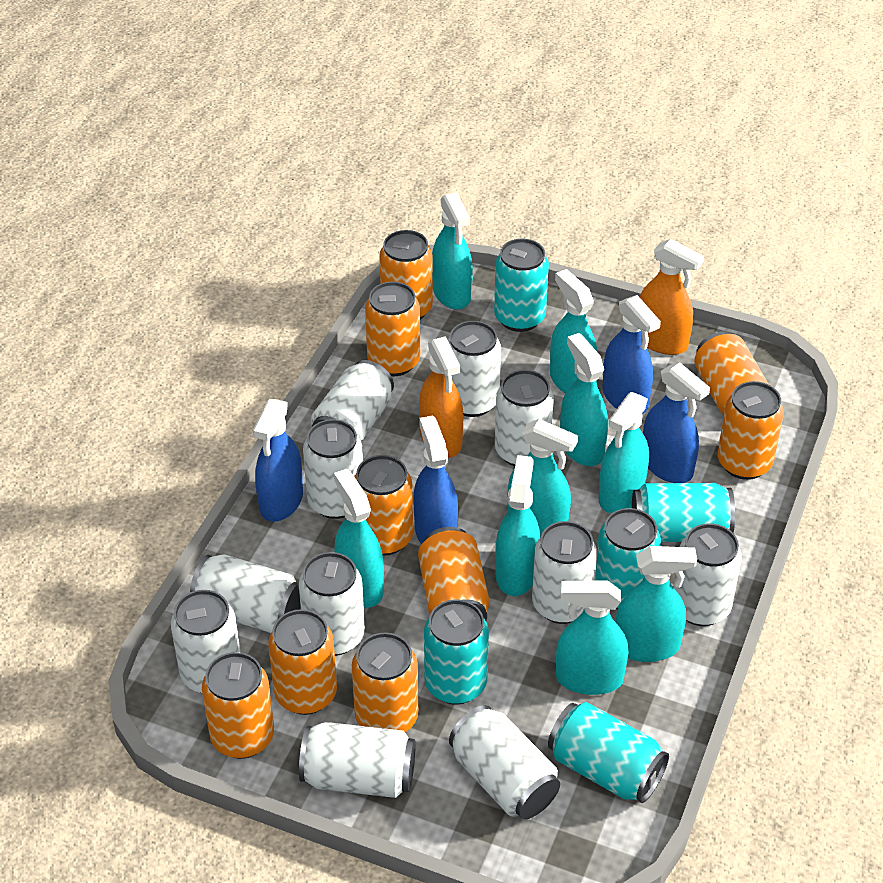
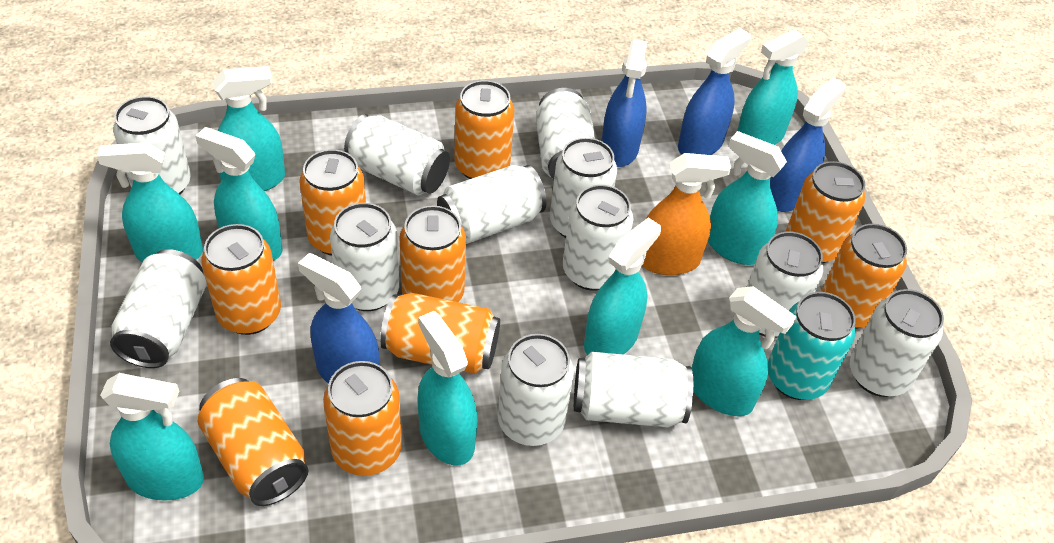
orange spray bottle: [419,336,464,458] [639,239,704,355] = 2 -> [642,153,731,275] = 1
turquoise can: [424,600,489,705] [494,238,549,332] [548,702,669,803] [595,508,661,610] [632,483,735,542] = 5 -> [768,292,856,400] = 1
white can: [171,590,240,693] [190,554,301,633] [299,552,365,656] [299,722,416,798] [303,419,363,519] [311,360,394,442] [448,321,501,417] [449,705,560,819] [495,370,554,466] [532,521,597,624] [673,523,742,626] = 11 -> [110,249,206,368] [113,96,191,195] [330,203,399,311] [344,114,450,195] [437,165,547,244] [498,334,574,446] [536,88,595,179] [550,138,617,238] [563,185,633,291] [574,352,693,428] [747,232,823,338] [850,289,944,397] = 12

